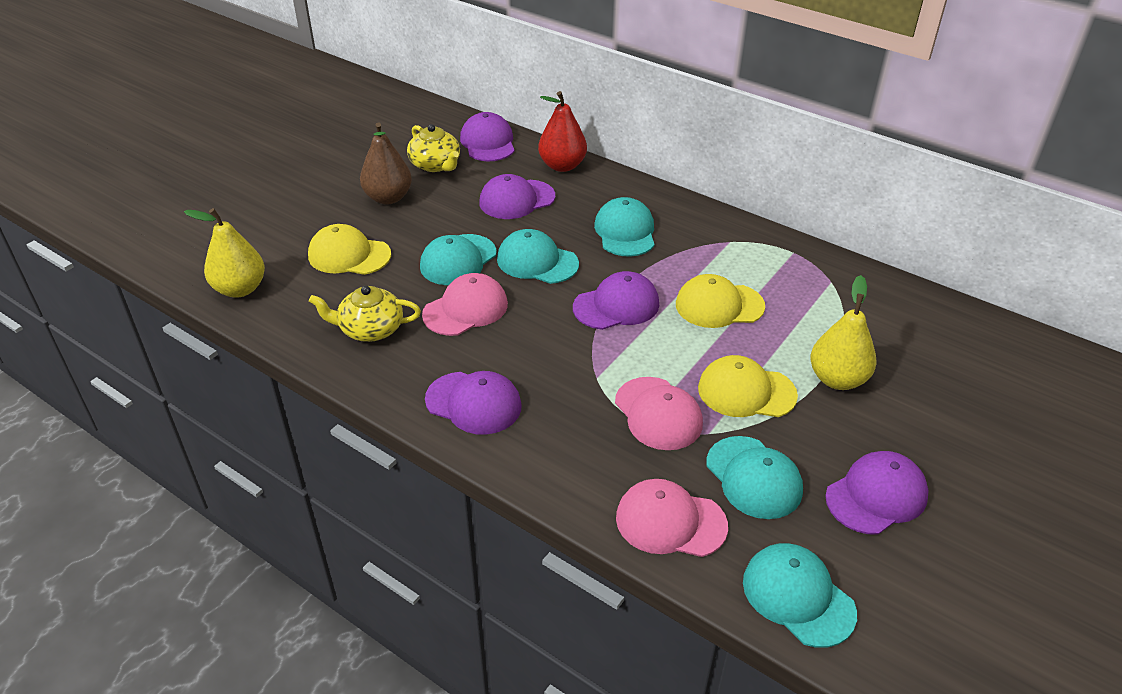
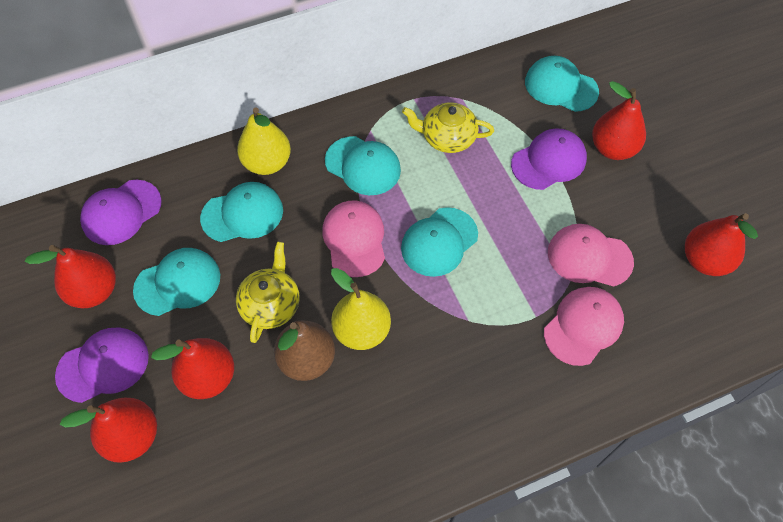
purple cap: [425,371,522,435] [460,112,515,162] [479,174,555,219] [573,271,659,330] [825,451,929,535] = 5 -> [55,327,149,403] [80,180,162,245] [511,128,587,190] = 3
red pear: [538,91,587,172] = 1 -> [25,245,116,308] [60,397,157,463] [151,338,234,399] [592,81,646,160] [685,213,758,276] = 5
yellow cap: [308,224,391,275] [676,274,765,328] [698,355,798,417] = 3 -> none = 0

